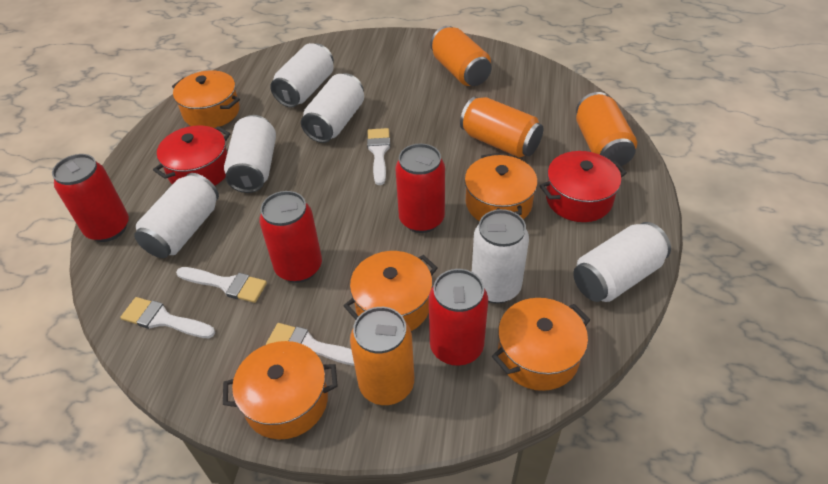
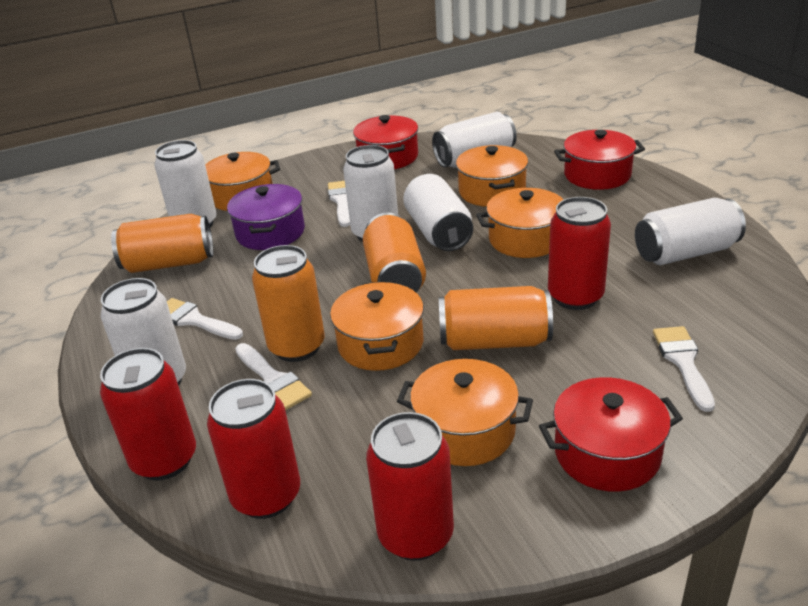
purple pot: none = 0 -> [227,184,305,250] = 1
red pot: [153,125,230,186] [539,151,627,222] = 2 -> [353,115,418,169] [539,377,683,492] [554,130,645,190] = 3

